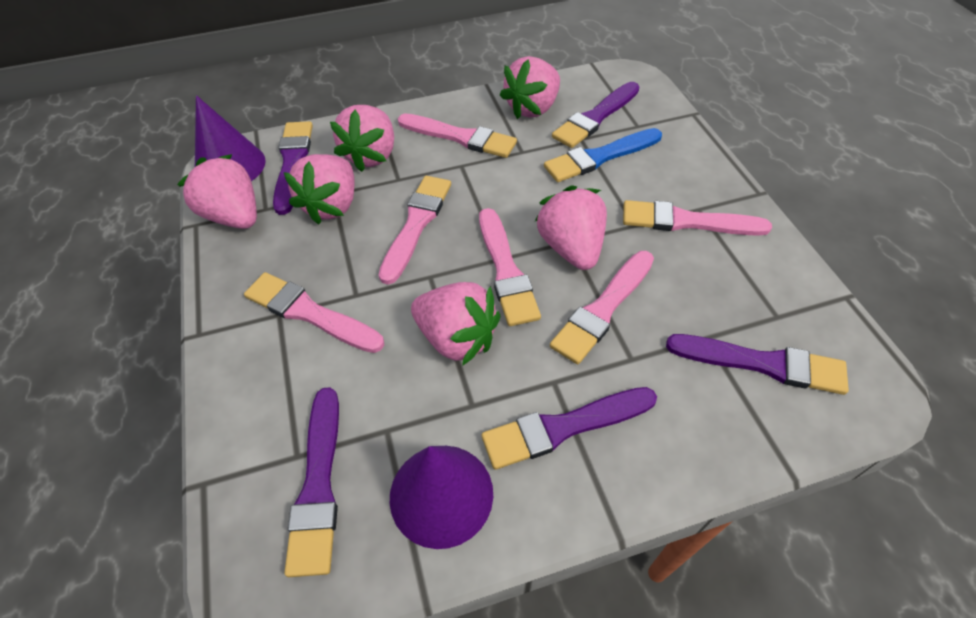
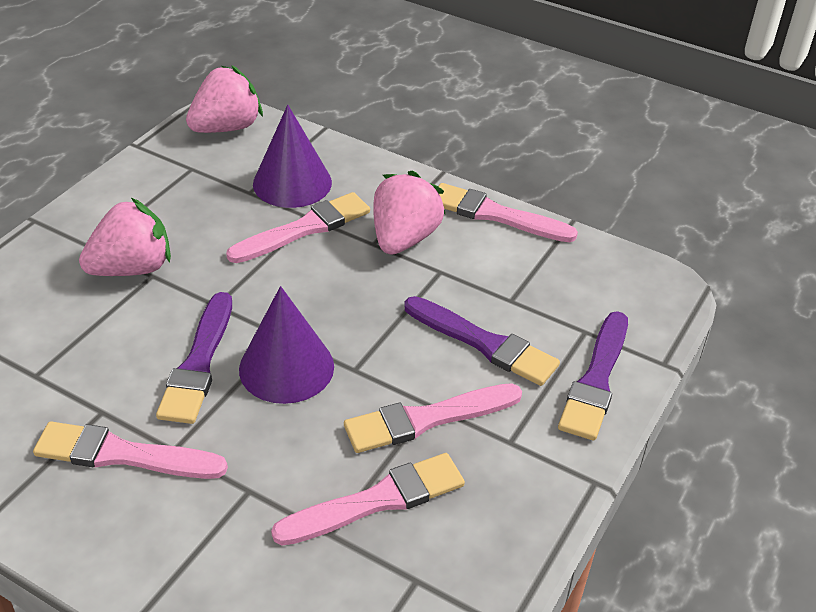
blue brush: [544,128,662,182] = 1 -> none = 0
pink brush: [244,272,384,353] [379,176,451,285] [398,113,517,158] [479,208,541,326] [550,251,654,364] [623,200,772,236] = 6 -> [33,421,228,479] [226,192,370,263] [271,453,465,545] [344,383,522,453] [438,183,578,242] = 5
pink strawberry: [177,154,257,229] [284,154,355,225] [330,105,394,172] [411,282,501,366] [500,56,560,119] [535,185,607,270] = 6 -> [79,198,171,276] [186,65,263,133] [373,171,445,254] = 3
purple brush: [273,121,313,215] [284,387,339,577] [482,387,657,470] [552,82,639,148] [666,334,849,395] = 5 -> [156,292,232,424] [404,296,560,386] [558,311,628,441] = 3

